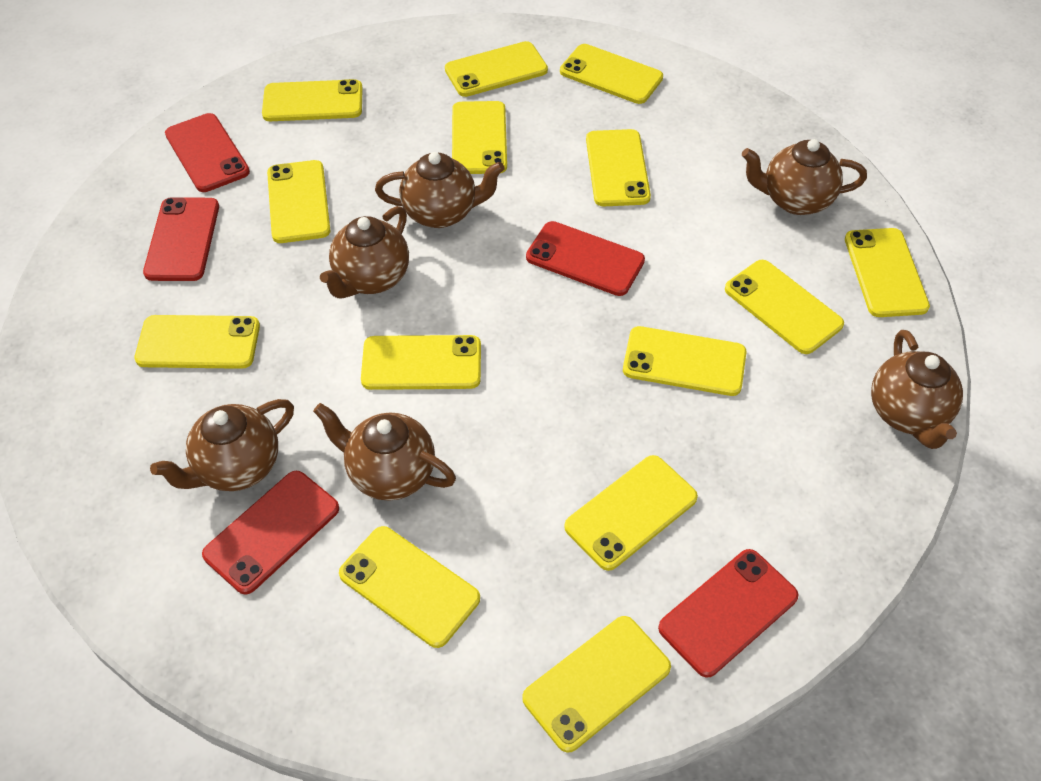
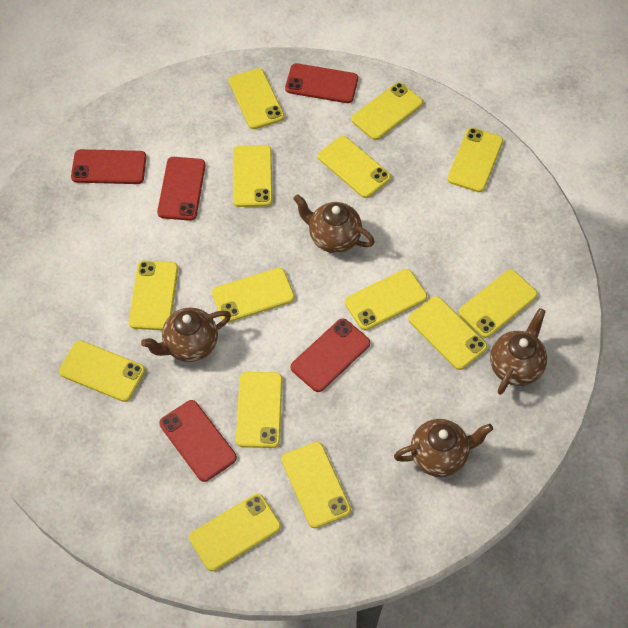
brown teapot: [150,399,294,491] [313,403,456,501] [320,206,409,299] [375,152,505,228] [742,139,867,215] [871,330,963,449] = 6 -> [141,308,231,362] [293,194,375,253] [394,419,493,477] [490,308,547,395] = 4

